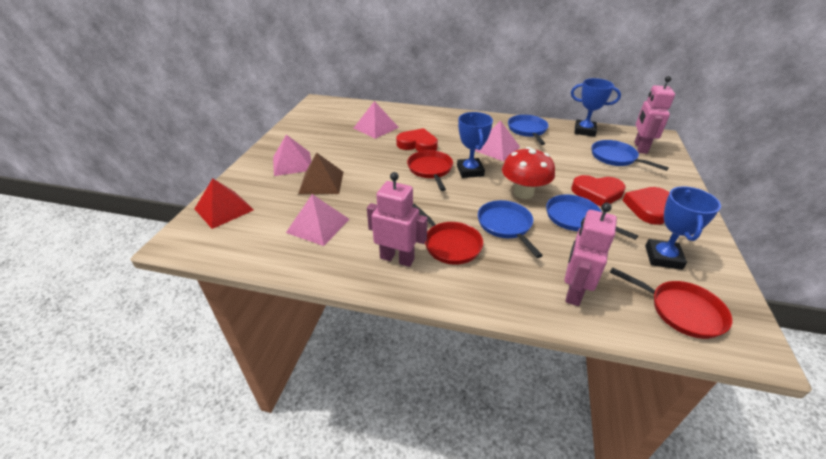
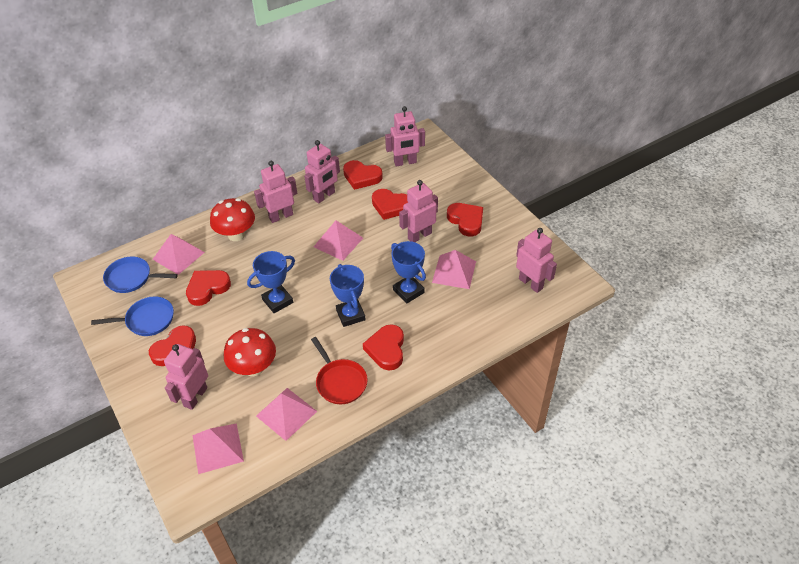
blue pan: [478,200,543,258] [508,115,548,145] [546,195,638,240] [592,140,669,171] = 4 -> [91,297,174,336] [103,257,178,293] = 2
brown pyramid: [298,153,343,194] = 1 -> none = 0
pink pyramid: [273,135,311,176] [286,194,349,246] [354,101,399,139] [475,120,520,161] = 4 -> [153,234,205,275] [193,423,244,474] [256,388,317,441] [314,220,363,261] [432,250,476,289] = 5
pink robot: [367,172,428,267] [564,203,617,306] [634,76,675,154] = 3 -> [164,344,208,410] [254,161,297,223] [304,140,340,203] [385,106,425,166] [399,180,438,242] [516,228,557,293] = 6
red heart: [396,128,438,152] [571,175,626,207] [622,187,669,225] = 3 -> [149,325,196,366] [186,270,231,306] [343,160,383,190] [363,324,404,370] [372,189,408,220] [447,203,483,236] = 6
red mushroom: [502,147,555,199] = 1 -> [210,198,255,241] [224,328,276,376] = 2
red pan: [407,150,453,191] [412,204,483,265] [610,267,732,339] = 3 -> [311,337,368,404] = 1
red pyramid: [194,178,254,229] = 1 -> none = 0

